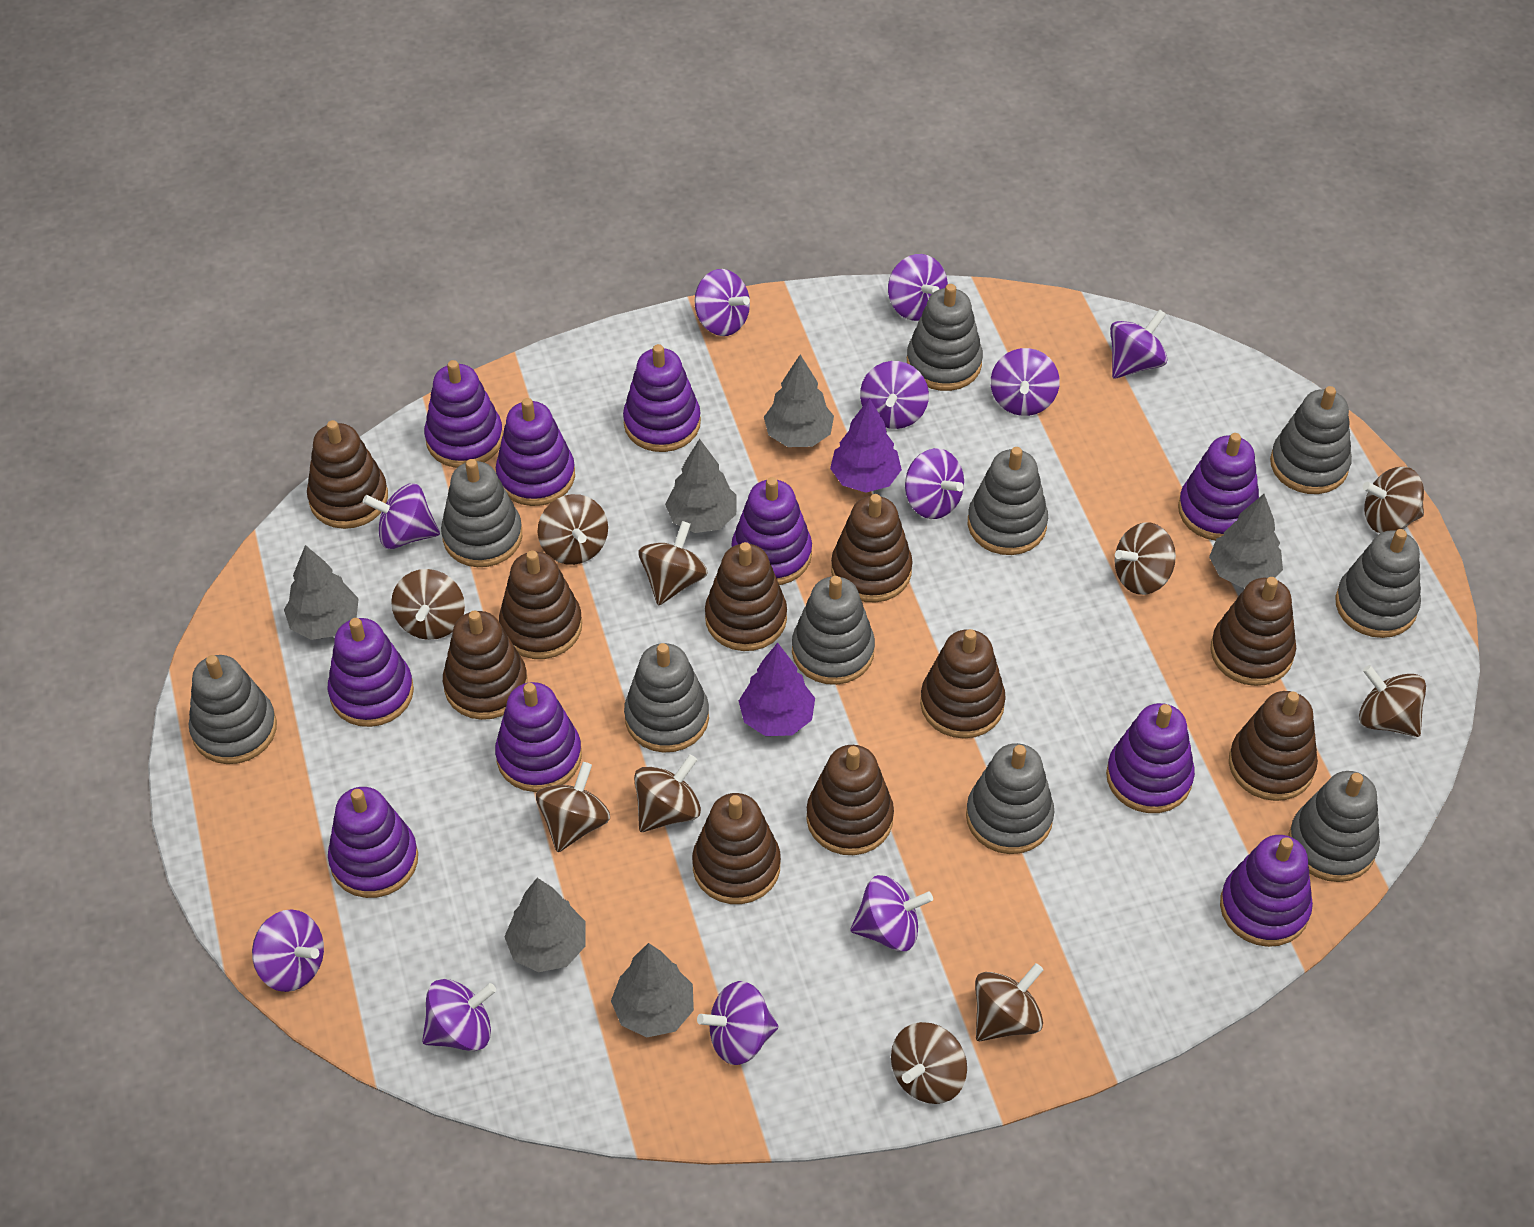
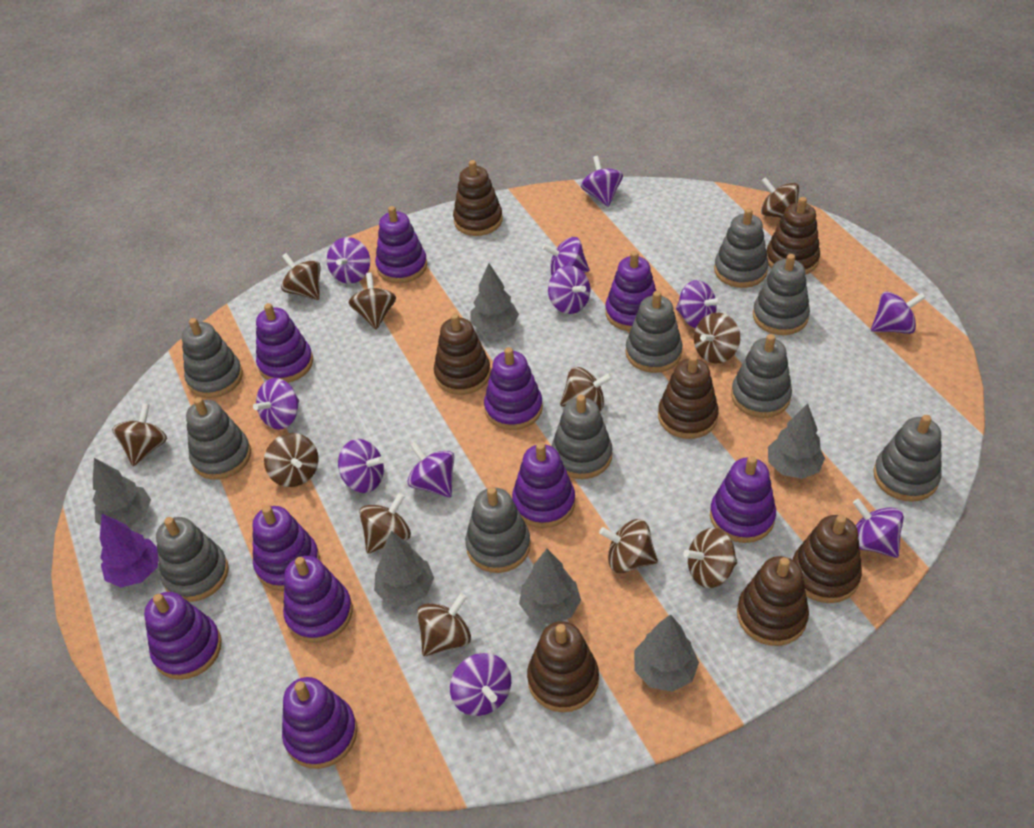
brown spinning top: [391,569,465,640] [536,762,610,852] [538,494,608,565] [634,754,701,832] [639,521,708,606] [891,1022,967,1104] [975,963,1043,1041] [1115,522,1176,595] [1359,665,1426,737] [1363,467,1424,533] = 10 -> [112,403,167,466] [264,433,319,487] [281,253,321,300] [348,273,396,330] [359,493,411,554] [417,593,471,656] [560,367,612,412] [599,519,658,573] [683,528,737,588] [694,313,740,363] [761,177,799,218] = 11
brown stacking toy: [307,420,388,529] [443,611,528,720] [499,550,582,659] [692,793,781,904] [705,542,787,651] [806,745,894,855] [831,494,913,603] [920,629,1006,739] [1210,577,1296,686] [1229,691,1318,801] = 10 -> [434,313,491,395] [453,160,503,236] [527,621,599,712] [658,355,719,439] [737,556,809,646] [767,197,820,275] [793,515,862,603] = 7
purple tree: [739,642,815,736] [830,398,902,493] = 2 -> [100,514,159,587] = 1

